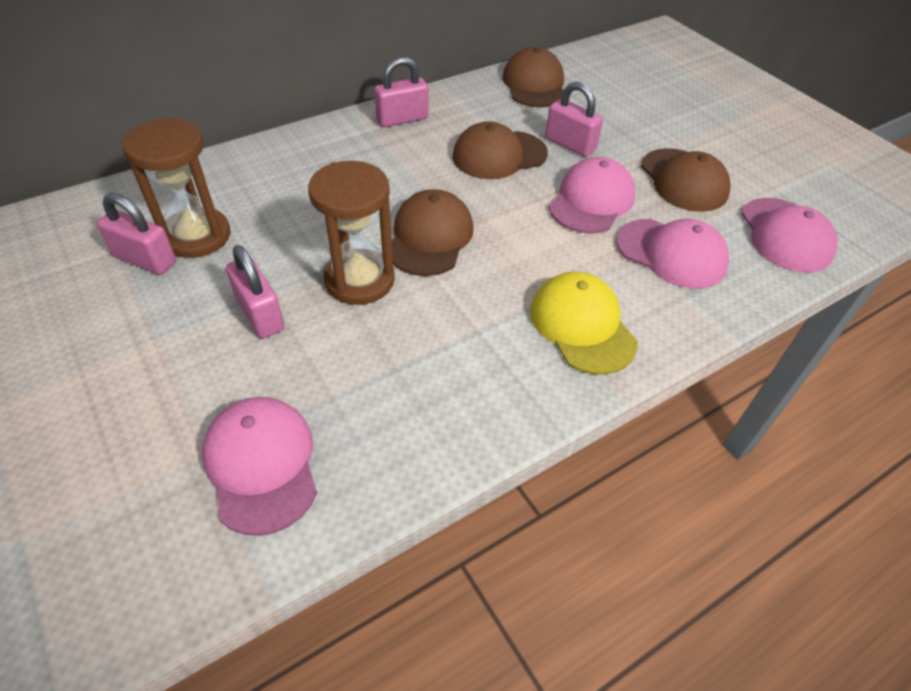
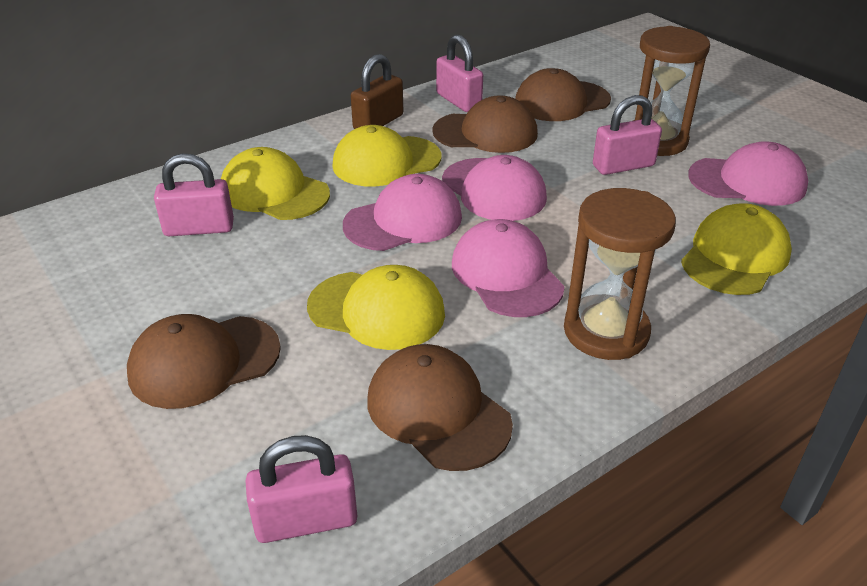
brown padlock: none = 0 -> [351,54,403,129] = 1
yellow cap: [530,272,638,375] = 1 -> [221,147,330,220] [307,265,445,350] [332,125,442,186] [681,203,792,295] = 4

